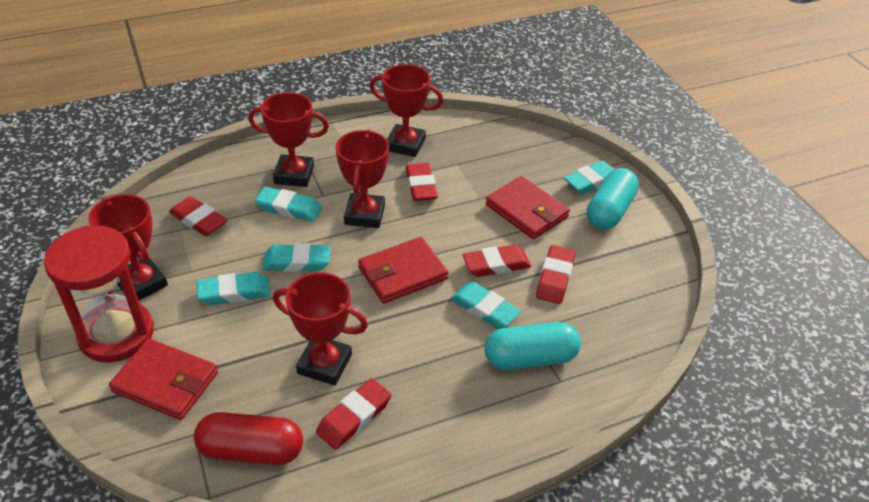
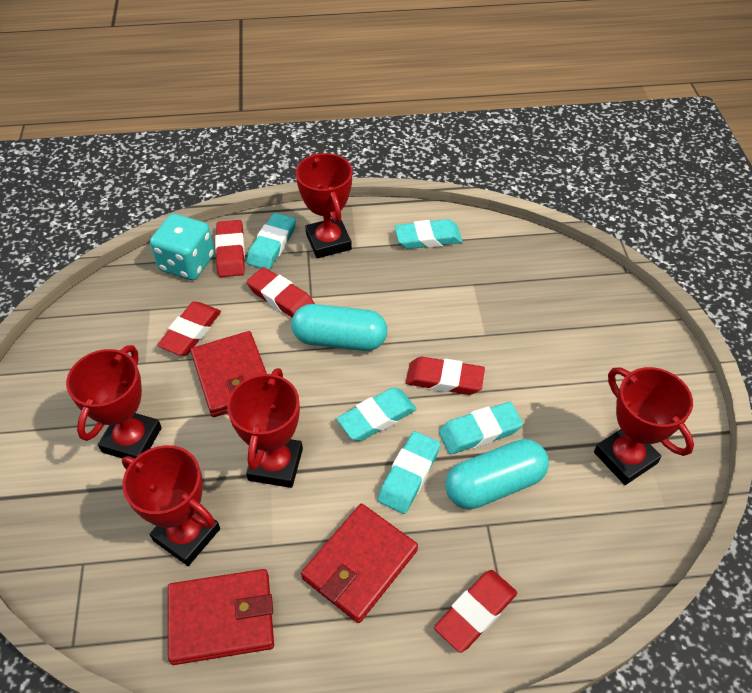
red capsule: [194,412,303,465] = 1 -> none = 0
red hourglass: [44,225,154,363] = 1 -> none = 0
turquoise dice: none = 0 -> [150,214,215,280] = 1

